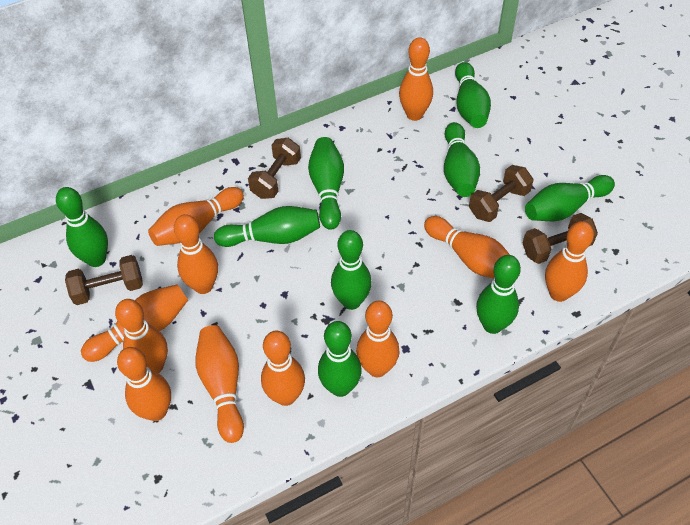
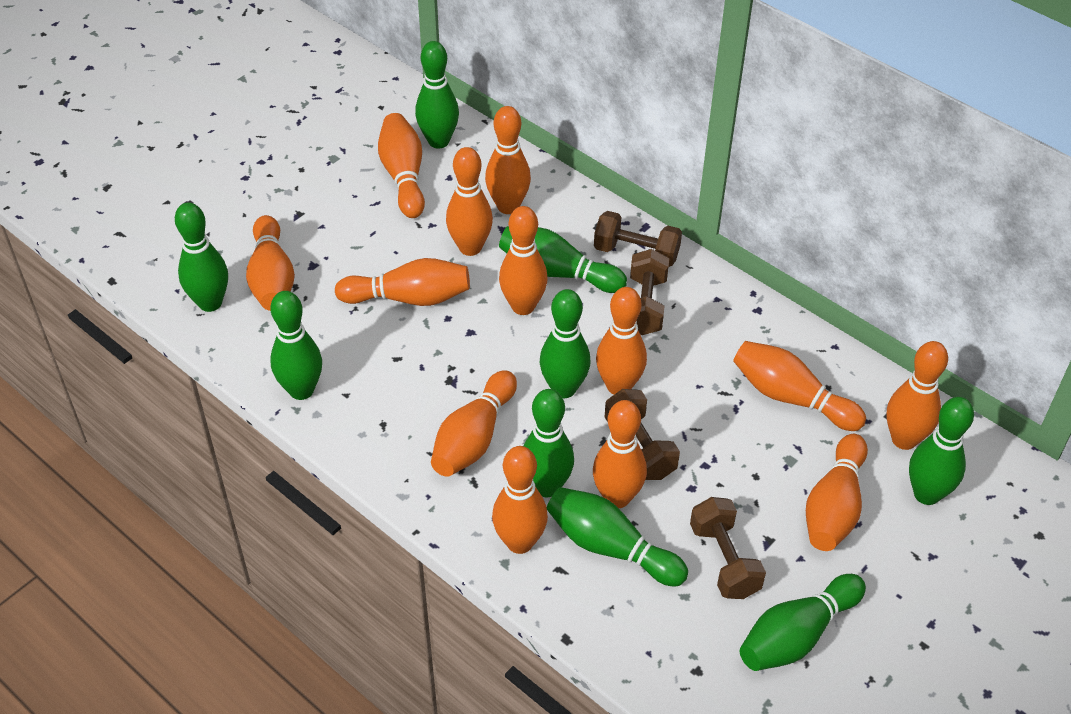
orange bowling pin: [81,284,188,362] [115,299,168,373] [117,347,171,421] [148,187,244,246] [174,214,218,294] [195,325,244,443] [261,331,305,406] [356,301,399,377] [399,37,433,121] [424,216,510,278] [545,221,594,302] = 11 -> [246,215,295,311] [335,258,470,306] [378,113,425,218] [431,370,517,477] [446,147,493,256] [485,106,531,214] [492,446,548,554] [499,206,548,315] [593,400,647,508] [596,287,647,395] [733,341,866,431] [806,434,868,551] [887,341,948,450] = 13

